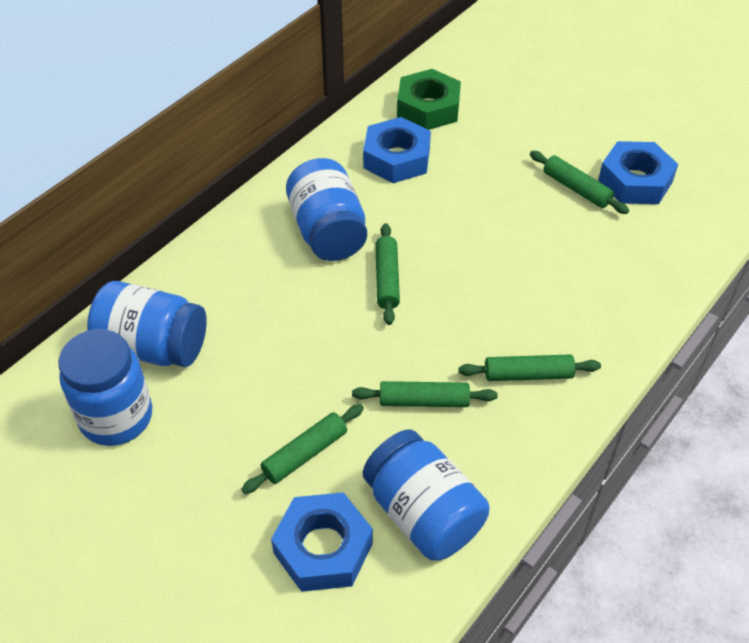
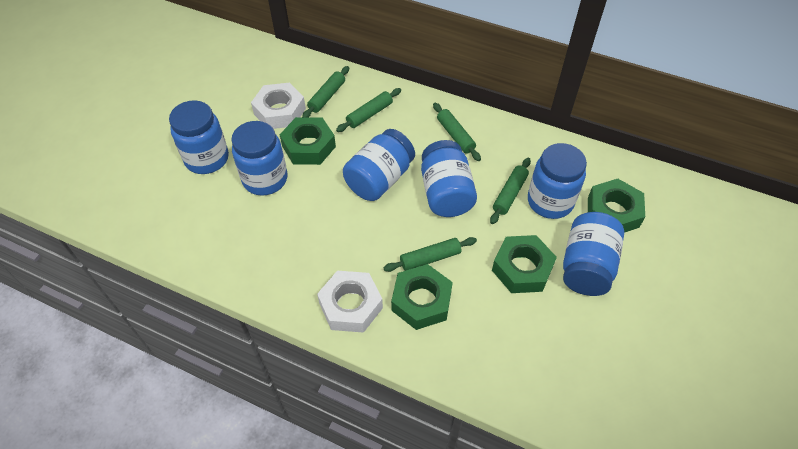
blue jar: [58,329,152,446] [87,281,207,367] [286,158,367,261] [363,430,490,561] = 4 -> [169,100,229,174] [232,121,287,196] [343,129,415,201] [421,140,477,217] [528,143,587,219] [563,212,624,296] = 6
blue nut: [271,492,373,592] [363,117,431,183] [598,141,678,204] = 3 -> none = 0
green nut: [397,69,461,130] = 1 -> [280,117,336,165] [391,264,453,330] [492,235,557,293] [588,179,645,233] = 4
white nut: none = 0 -> [251,83,306,129] [317,271,383,333] = 2

